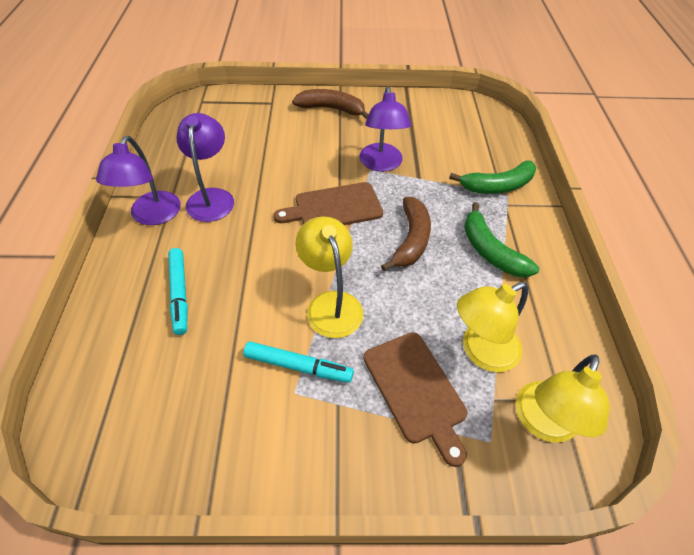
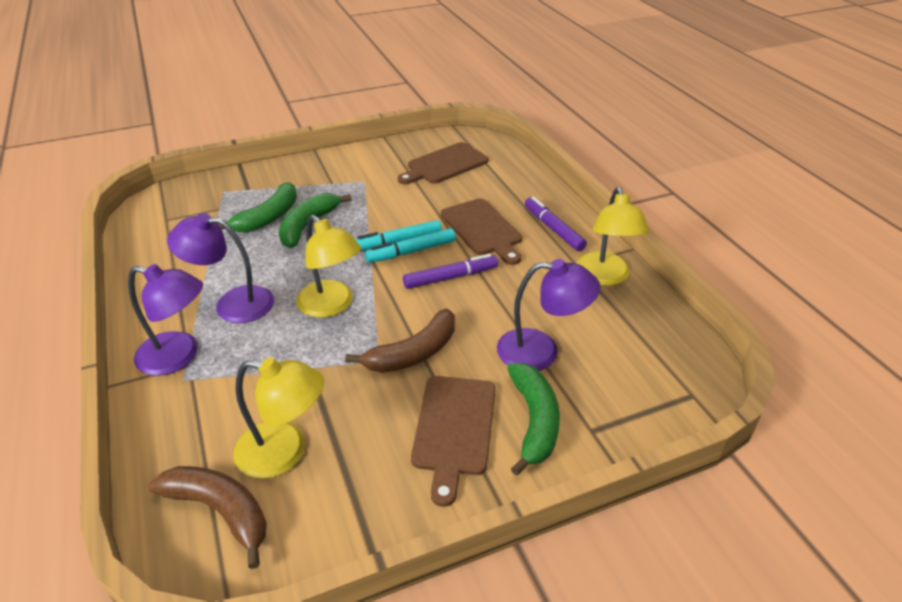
brown cutting board: [274,182,383,225] [363,332,468,467] = 2 -> [398,142,489,184] [411,376,495,507] [441,198,522,265] = 3
green banana: [449,161,536,194] [464,202,539,277] = 2 -> [217,182,297,233] [279,193,351,248] [507,363,560,476] = 3
purple marker: none = 0 -> [403,254,498,289] [525,196,587,251] = 2

